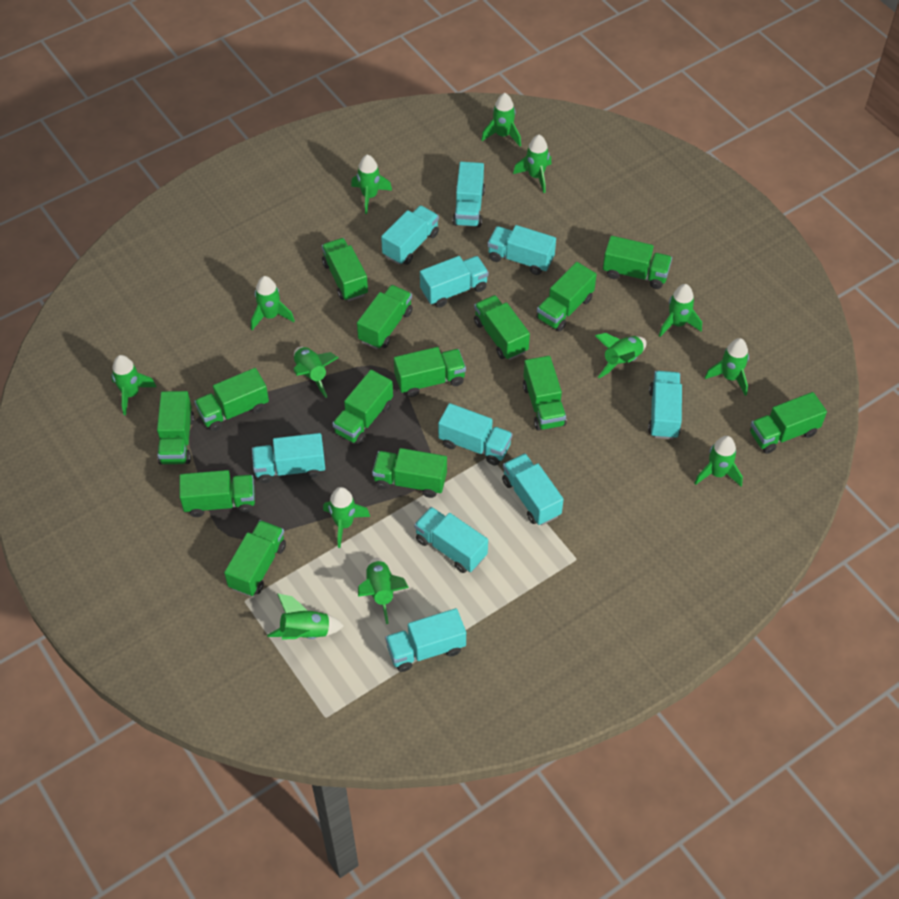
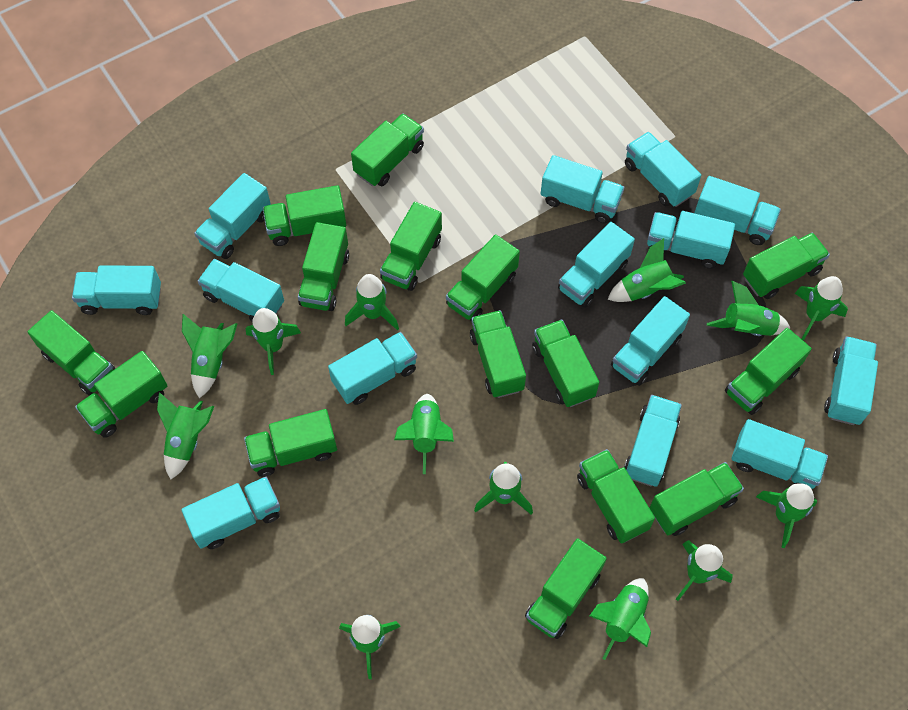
green truck: [157,391,194,465] [179,470,255,517] [194,368,269,432] [224,520,286,596] [322,238,368,301] [332,370,393,445] [357,285,413,349] [372,448,447,498] [394,347,466,397] [474,295,530,360] [523,356,567,431] [536,262,597,332] [603,236,672,289] [750,392,827,454] = 14 -> [28,310,116,396] [75,351,168,438] [244,409,337,477] [263,185,346,246] [298,222,349,311] [351,113,424,186] [380,202,442,291] [446,235,520,322] [470,310,526,398] [525,538,607,639] [532,320,599,407] [577,449,655,544] [649,462,744,536] [725,328,812,415] [743,233,830,299] = 15
turquoise truck: [252,433,325,484] [381,205,439,265] [385,608,466,672] [414,507,488,573] [420,256,489,307] [438,403,512,465] [453,162,485,227] [487,225,556,275] [502,453,564,525] [648,371,682,439] = 10 -> [72,265,161,315] [182,477,280,549] [194,173,271,259] [198,259,284,322] [328,332,417,405] [541,155,625,223] [558,222,635,308] [611,296,690,386] [624,395,682,487] [625,132,701,207] [647,211,735,269] [694,176,781,245] [731,419,828,489] [824,336,878,425] = 14

